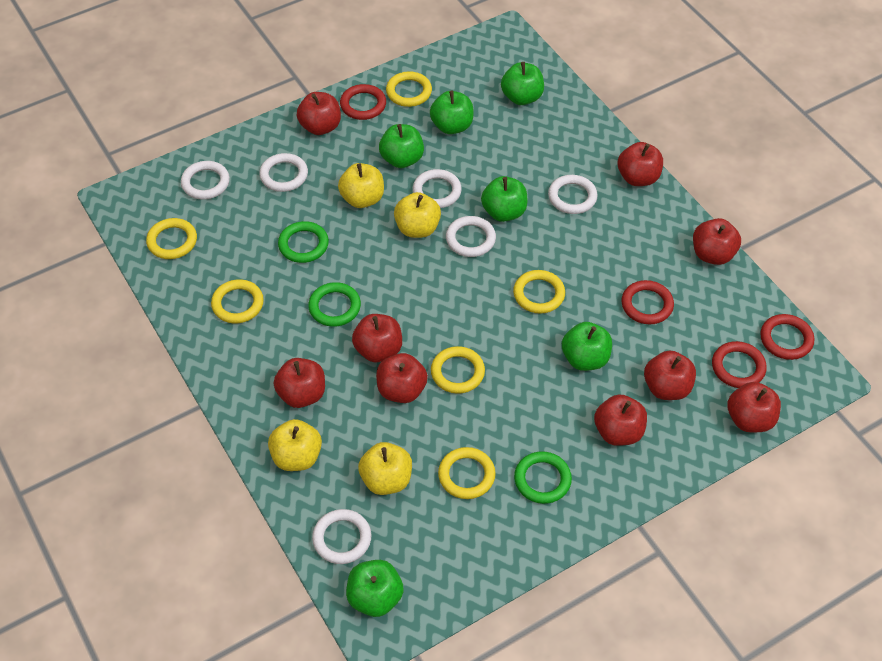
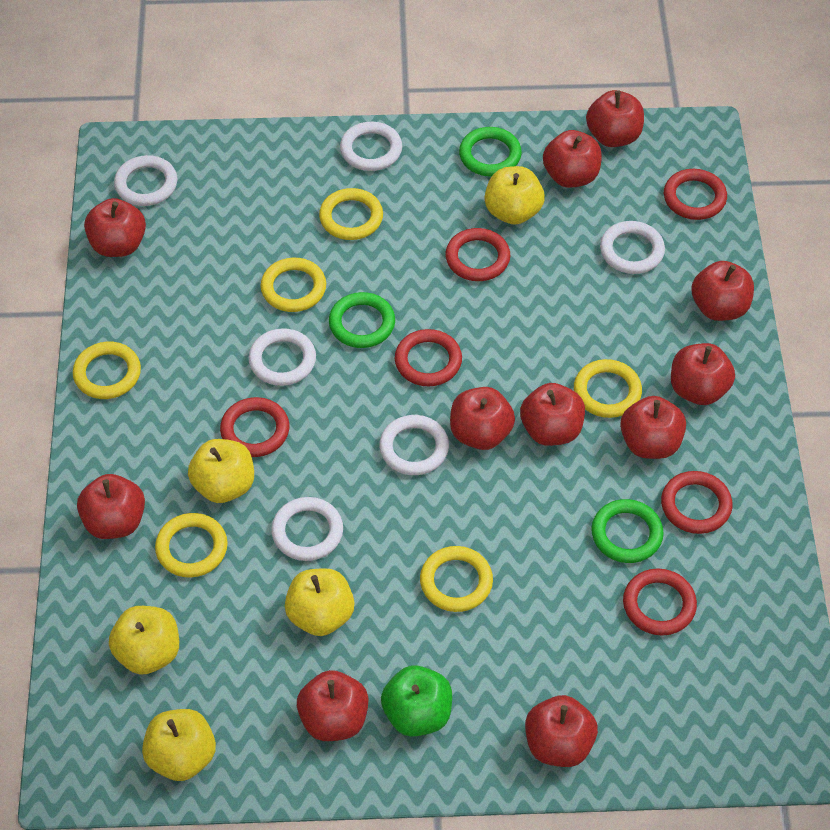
green apple: [346,560,404,617] [379,124,424,168] [430,90,474,134] [481,176,527,222] [501,62,544,105] [562,322,612,371] = 6 -> [381,665,452,737] = 1
red apple: [274,358,325,408] [297,92,341,135] [352,314,402,362] [376,353,428,403] [594,395,647,446] [618,142,663,186] [644,351,696,400] [693,218,741,265] [727,382,781,432] = 9 -> [77,474,145,539] [84,198,146,257] [297,670,369,741] [450,387,515,450] [520,383,585,446] [525,695,598,767] [543,130,602,188] [586,90,644,147] [620,396,686,459] [671,343,735,405] [691,261,754,321] = 11
red ring: [340,84,386,120] [622,280,674,324] [712,341,767,388] [760,314,814,360] = 4 -> [220,397,289,457] [395,329,462,386] [445,228,510,281] [623,569,697,635] [661,471,733,534] [664,169,727,220] = 6
yellow apple: [268,419,322,471] [338,163,384,208] [358,442,412,495] [394,192,441,238] = 4 -> [109,606,179,675] [142,709,216,781] [188,439,254,503] [285,568,355,636] [485,166,545,225] = 5

